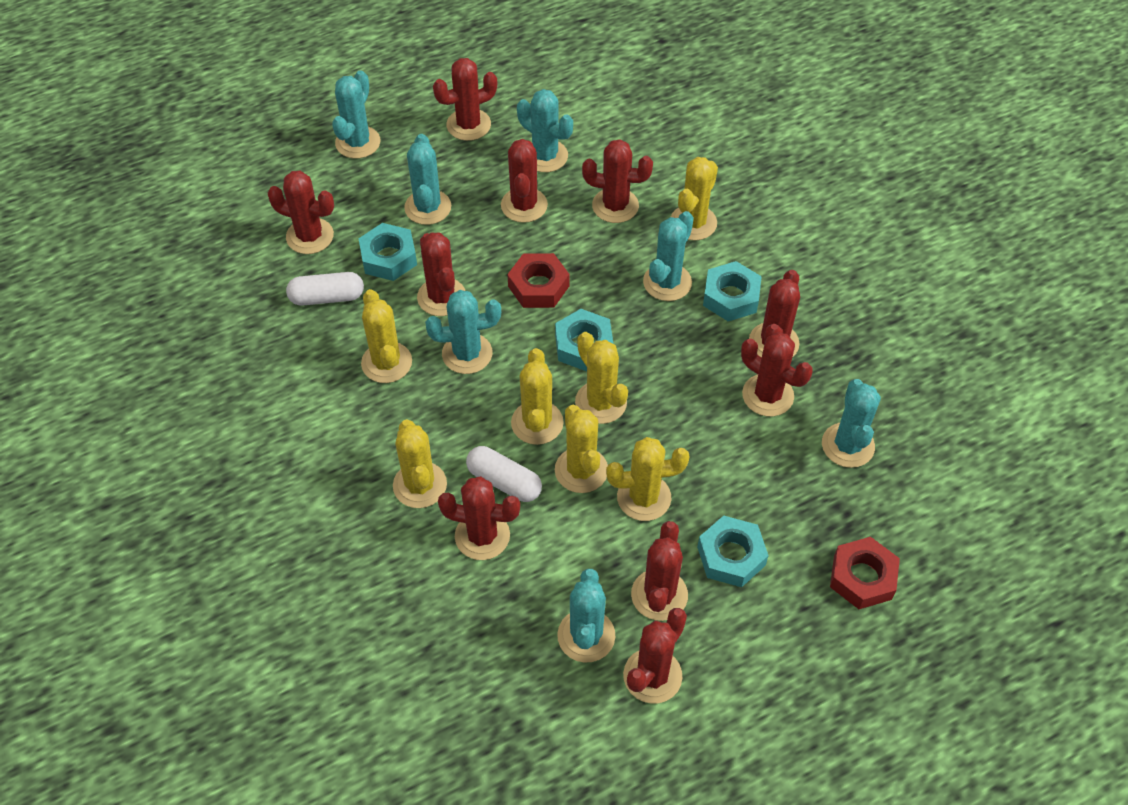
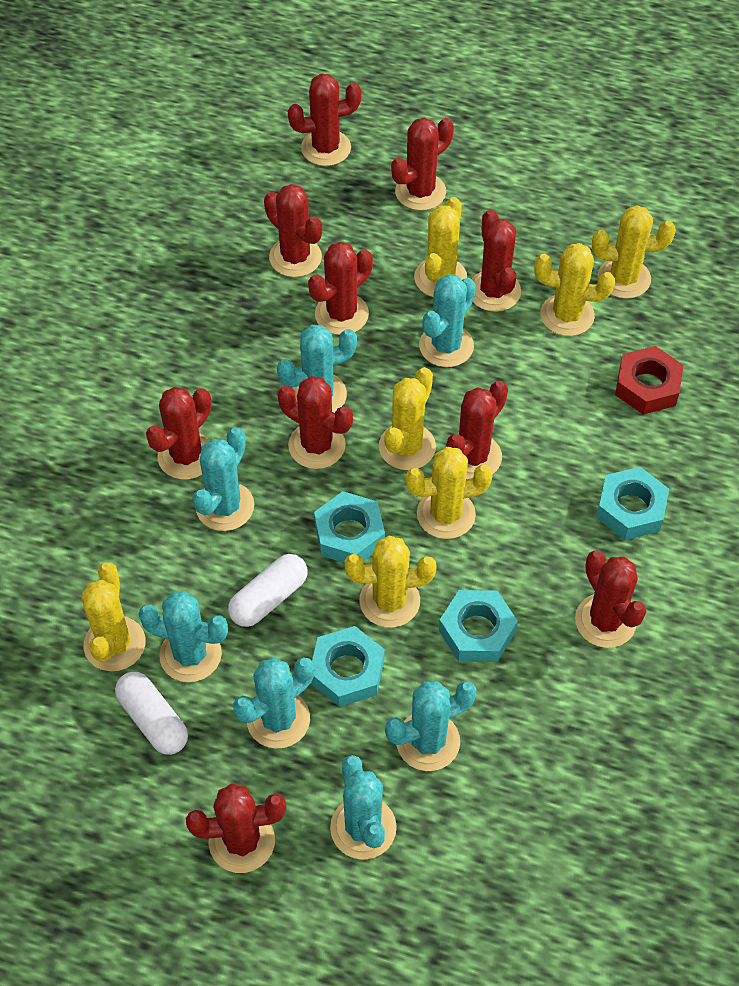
red nut: [507,253,569,308] [830,537,900,609] = 2 -> [615,346,683,415] = 1

